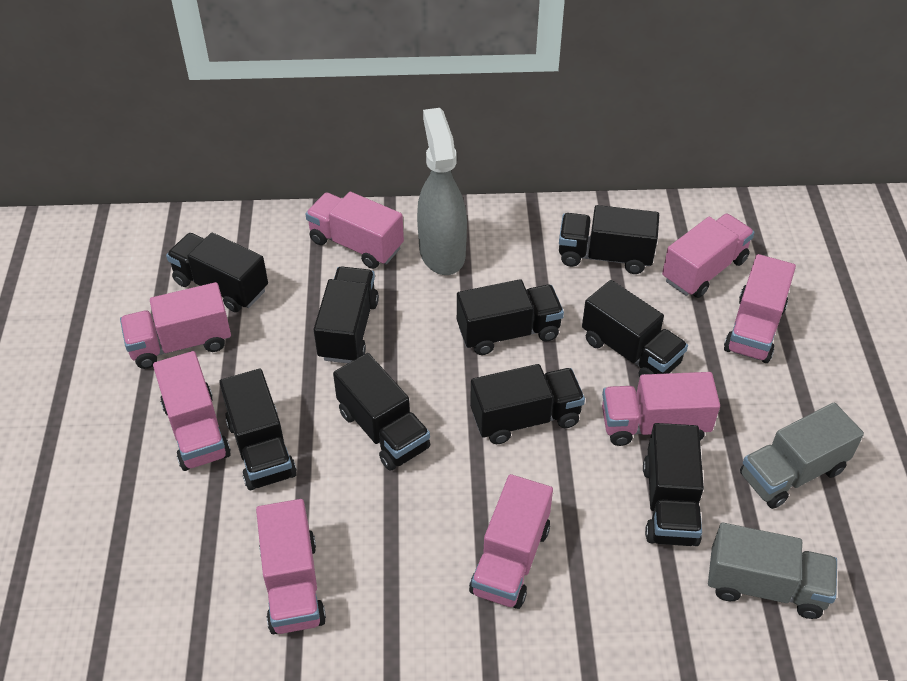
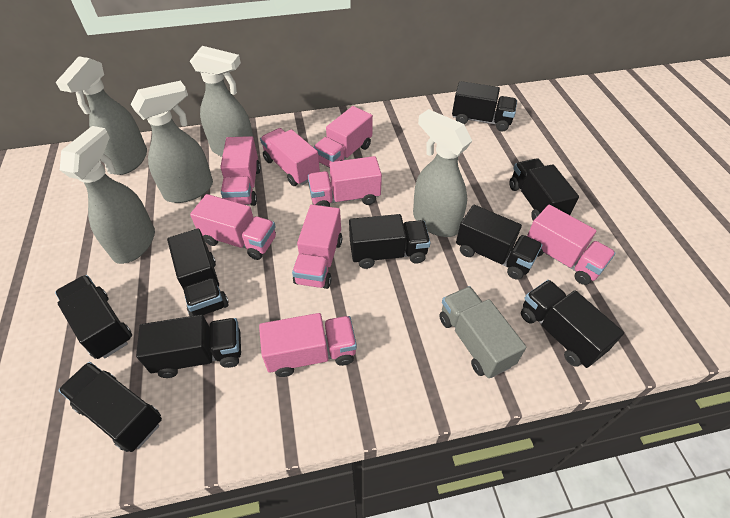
grey spray bottle: [417,108,467,275] = 1 -> [56,57,147,175] [60,126,155,264] [131,81,213,203] [190,46,253,157] [413,109,472,237] = 5
grey truck: [708,523,837,619] [740,403,864,509] = 2 -> [439,286,526,378] = 1

